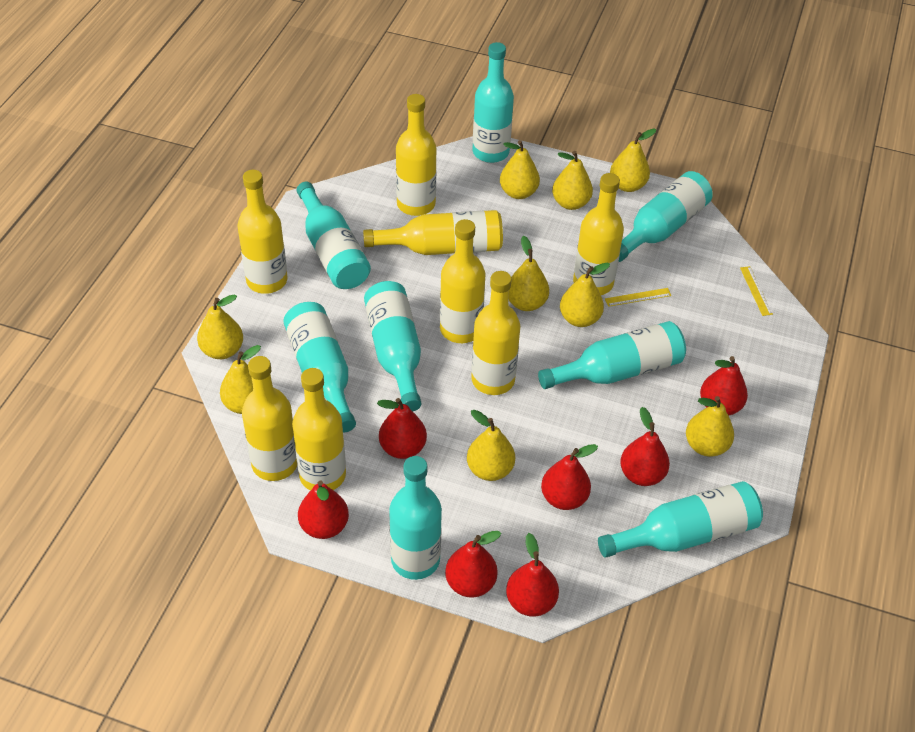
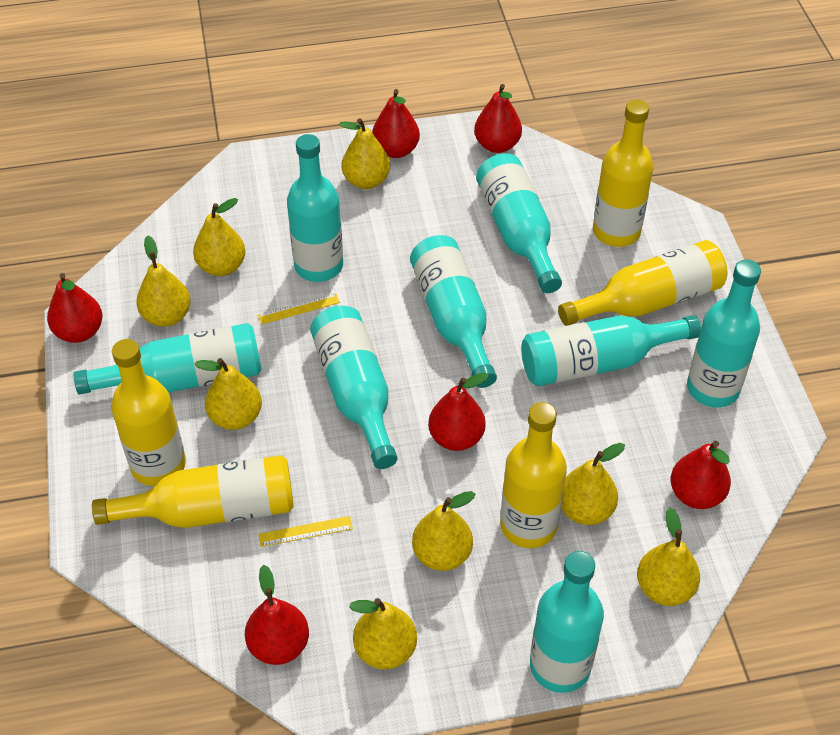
red pear: [298,481,349,539] [377,398,427,459] [445,531,501,597] [506,533,559,617] [541,444,598,510] [620,407,670,486] [700,356,748,416] = 7 -> [47,273,102,343] [245,565,309,665] [372,89,420,158] [428,373,489,451] [474,84,522,153] [671,441,731,509] = 6
yellow bottle: [237,170,288,294] [242,356,297,481] [292,368,346,490] [363,210,503,255] [396,94,436,216] [440,219,485,343] [471,271,520,395] [573,173,624,295] = 8 -> [92,455,294,528] [111,339,186,486] [500,402,567,548] [558,240,727,326] [593,99,653,247] = 5
yellow pear: [197,294,243,359] [220,345,261,414] [467,410,515,481] [500,140,540,199] [509,236,549,311] [552,151,593,210] [560,263,610,327] [610,128,656,192] [686,396,734,457] = 9 -> [136,236,191,327] [193,198,245,276] [194,358,262,430] [339,118,390,189] [349,598,417,669] [412,491,475,571] [561,443,625,525] [637,507,700,606] = 8

